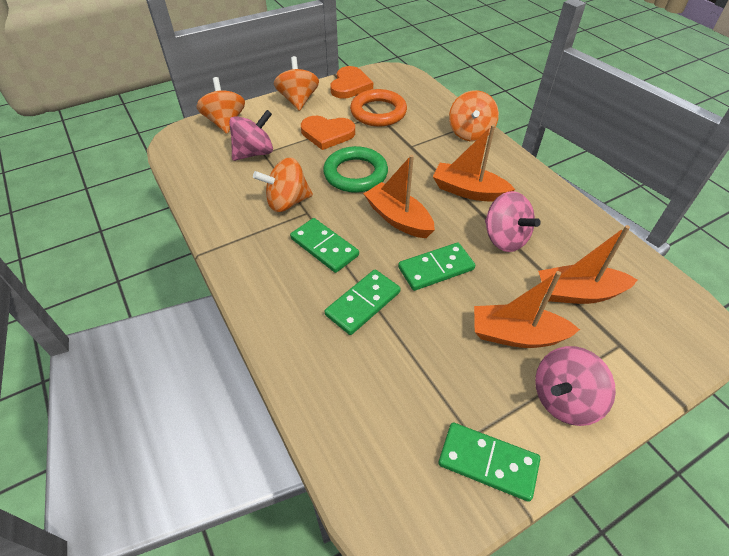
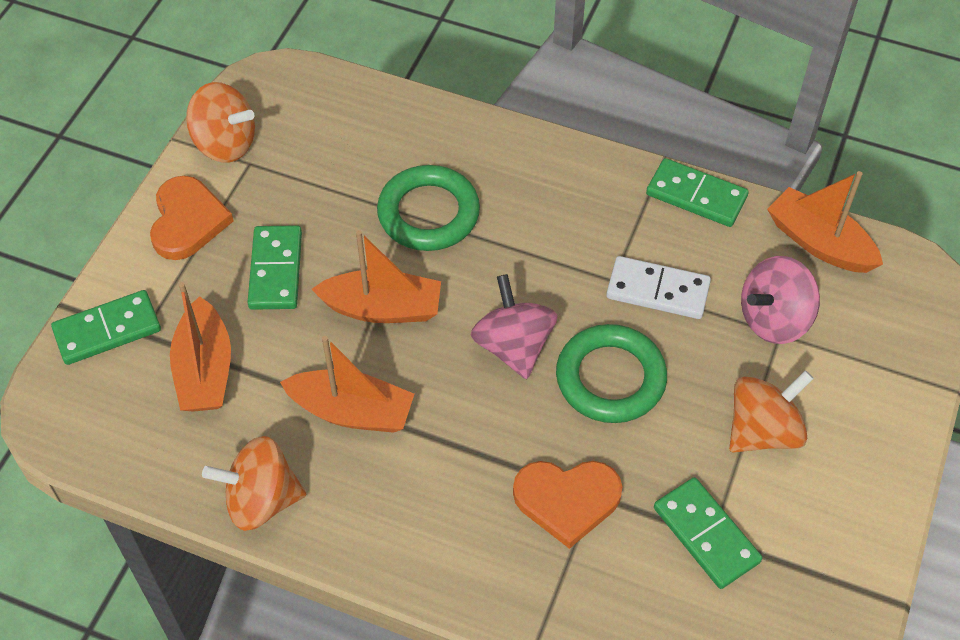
green ring: [323,146,388,193] = 1 -> [377,165,480,251] [556,324,667,423] = 2
orange ring: [350,89,407,127] = 1 -> none = 0
orange spinning top: [197,77,245,134] [253,157,313,212] [274,56,319,111] [449,90,499,141] = 4 -> [186,82,255,163] [202,436,306,531] [729,370,814,453] = 3
pink spinning top: [229,110,273,161] [485,191,541,252] [535,346,616,426] = 3 -> [471,274,558,379] [741,256,820,344] = 2
white domino: none = 0 -> [606,256,711,319] = 1

